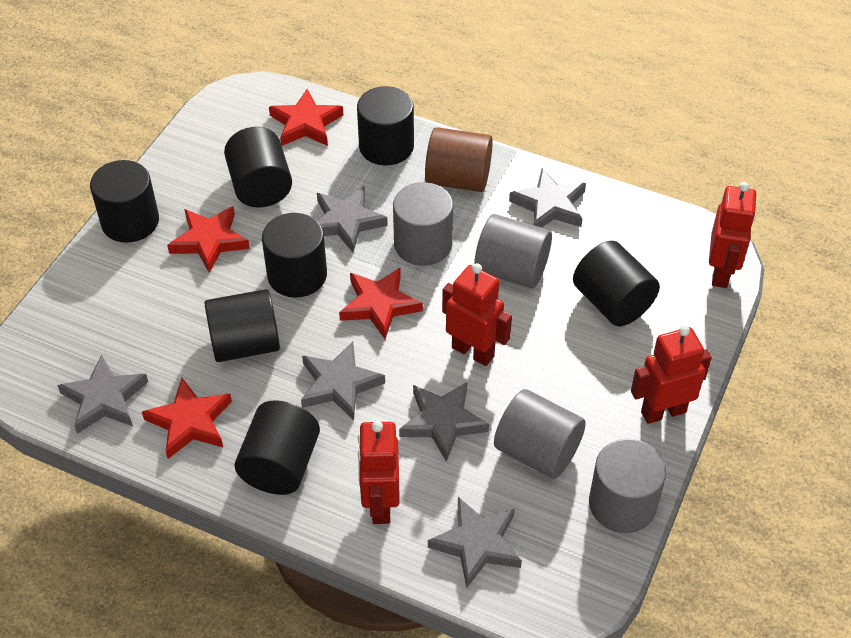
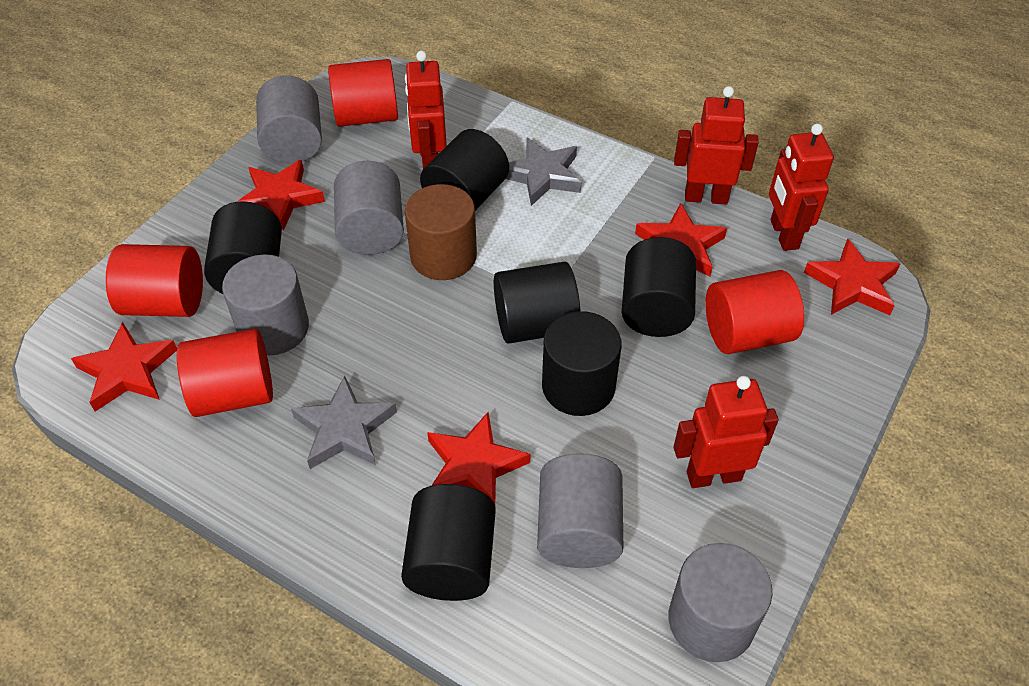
black cylinder: [90,160,159,243] [204,289,280,362] [224,127,292,208] [235,400,320,495] [262,213,327,298] [357,86,414,165] [573,241,660,326] = 7 -> [204,201,282,294] [401,484,496,601] [420,129,509,211] [494,261,580,344] [542,311,621,416] [622,237,696,337] = 6
grey cylinder: [393,182,453,266] [474,214,552,288] [494,389,586,479] [589,439,666,533] = 4 -> [222,254,309,355] [256,76,322,164] [334,161,404,255] [537,453,623,568] [669,543,772,662] = 5
grey star: [57,354,148,434] [301,342,385,420] [317,186,388,252] [399,382,489,462] [428,497,522,588] [509,168,586,228] = 6 -> [291,376,397,469] [506,137,581,206] = 2
red cylinder: none = 0 -> [106,244,203,317] [177,329,273,417] [328,59,398,127] [706,270,804,354] = 4
red star: [142,378,232,459] [167,206,250,273] [269,89,343,146] [339,268,423,339] = 4 -> [71,322,177,412] [237,160,325,231] [427,412,530,504] [635,203,727,277] [804,239,900,315] = 5

